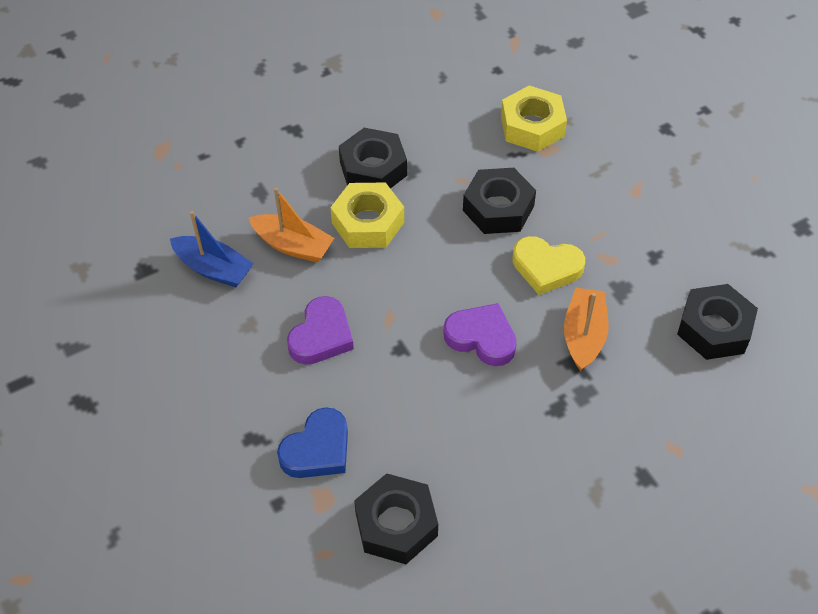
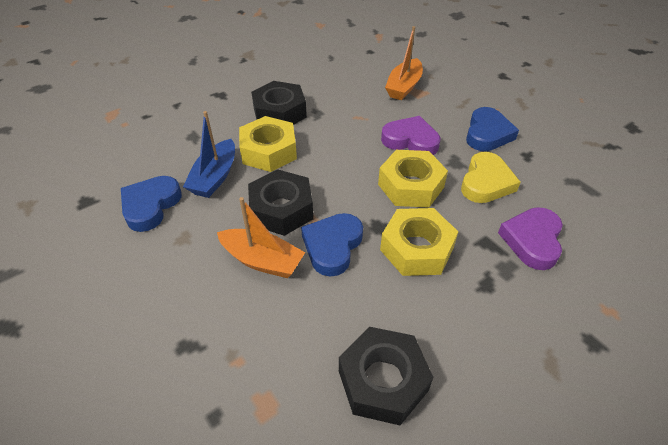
black nut: [339,128,407,188] [354,473,438,564] [463,168,536,234] [677,284,758,360] = 4 -> [248,169,313,236] [251,81,307,125] [339,327,434,425] = 3
blue heart: [277,407,348,478] = 1 -> [121,176,182,232] [301,213,363,277] [466,107,519,151] = 3
yellow nut: [330,182,404,248] [501,85,567,152] = 2 -> [239,116,297,172] [378,150,448,208] [380,208,458,276] = 3

